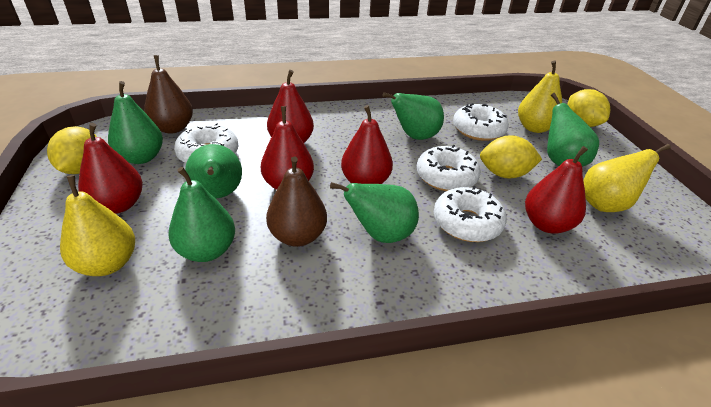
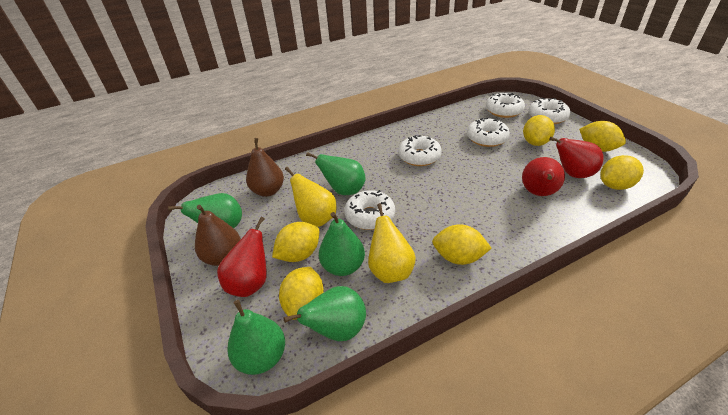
green pear: [108,81,163,164] [168,167,235,262] [185,144,242,199] [330,182,419,243] [383,92,444,140] [547,93,599,167] = 6 -> [168,193,242,228] [227,300,285,375] [283,286,366,341] [306,152,366,195] [319,212,365,276] = 5
red pear: [78,123,143,214] [261,106,314,190] [267,70,314,143] [341,105,393,184] [525,146,588,234] = 5 -> [217,217,267,297] [522,157,565,196] [549,137,603,178] = 3
white donut: [174,123,238,163] [416,145,481,191] [434,186,507,242] [453,103,509,141] = 4 -> [344,190,395,230] [398,135,442,166] [467,118,510,147] [486,93,525,118] [528,98,570,124] = 5
yellow lemon: [47,126,97,174] [480,135,542,178] [567,89,610,127] = 3 -> [272,222,319,262] [279,267,324,320] [432,224,492,265] [523,115,555,146] [579,121,626,152] [600,155,644,190] = 6
yellow pear: [60,175,135,276] [518,61,562,133] [583,144,671,212] = 3 -> [285,167,336,227] [368,203,416,283] = 2

